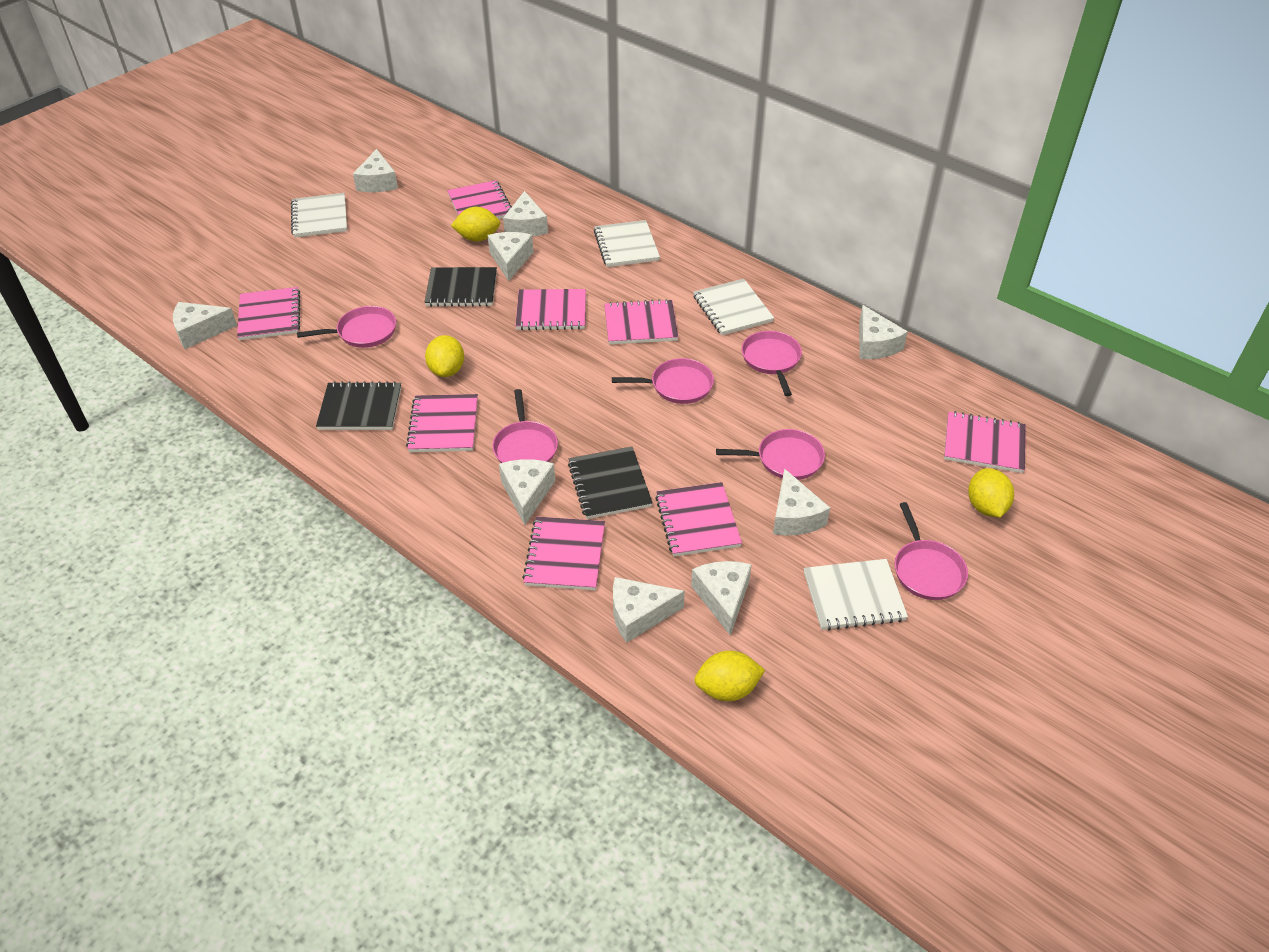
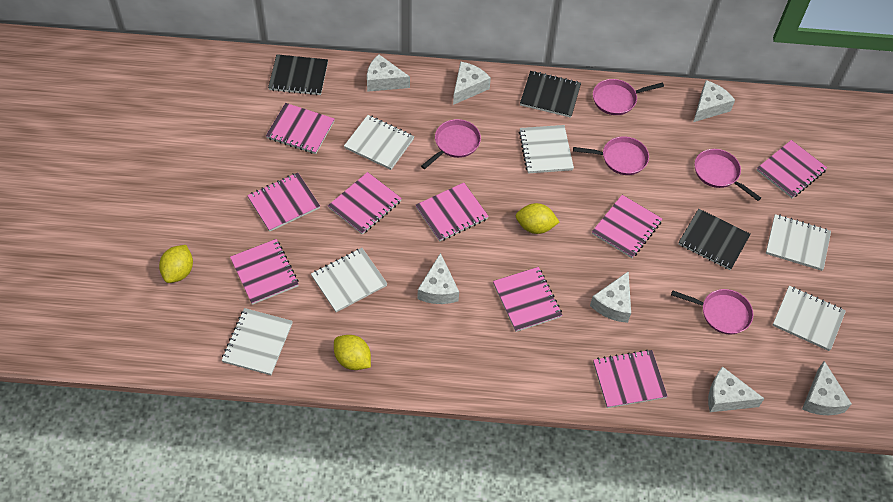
pink notebook: [237,287,300,340] [406,394,478,452] [447,180,512,219] [516,289,586,330] [522,517,605,590] [604,299,678,344] [655,482,742,557] [944,411,1026,473] = 8 -> [230,239,299,305] [247,173,320,232] [266,103,335,154] [328,172,402,235] [416,183,489,242] [493,267,562,332] [592,195,662,258] [593,350,668,408] [757,140,827,198] = 9
pink pan: [297,306,396,348] [492,389,558,463] [612,358,714,404] [716,429,825,480] [741,331,802,396] [895,502,968,600] = 6 -> [421,119,481,169] [573,136,649,175] [593,79,664,115] [671,289,754,335] [695,149,761,201] = 5
white cheese: [173,302,237,349] [353,149,398,192] [487,232,534,281] [499,459,555,525] [503,191,548,237] [613,577,685,643] [691,561,752,636] [773,468,830,536] [859,305,908,359] = 9 -> [367,54,410,92] [418,253,459,304] [453,61,491,105] [590,271,631,323] [693,80,735,122] [708,366,765,412] [802,361,852,415] = 7
white notebook: [291,193,347,238] [594,220,660,267] [693,279,774,335] [804,559,908,631] = 4 -> [222,308,293,375] [311,248,388,312] [344,115,414,170] [519,125,574,174] [766,214,831,271] [772,286,846,351] = 6
yellow lemon: [425,335,464,377] [451,207,500,241] [694,651,765,701] [968,468,1014,517] = 4 -> [159,245,193,283] [334,335,371,370] [515,203,559,234] = 3

